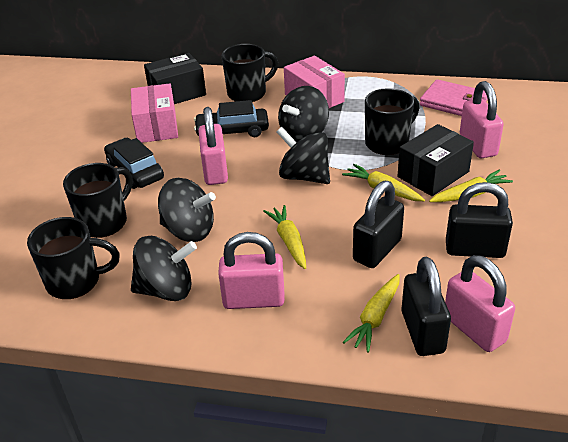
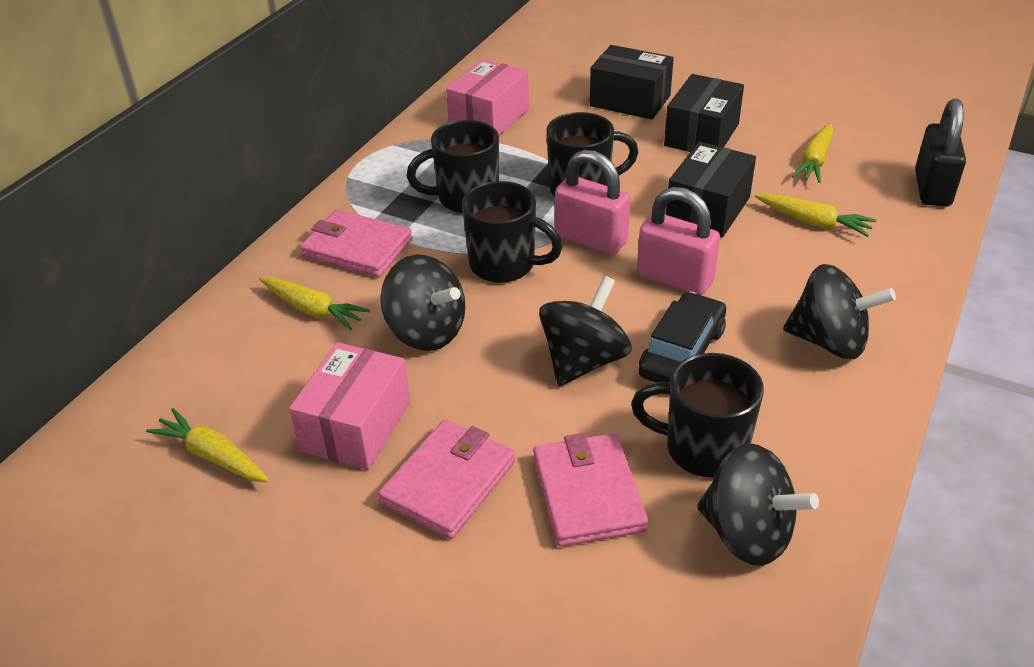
black box: [144,53,206,104] [397,124,474,196] = 2 -> [590,45,674,120] [664,74,744,152] [666,142,756,238] = 3
black car: [104,138,164,189] [194,100,269,137] = 2 -> [639,292,726,383] = 1
black padlock: [353,181,404,268] [401,257,451,356] [446,182,513,258] = 3 -> [915,99,966,207] = 1
pink padlock: [198,107,228,185] [218,232,285,309] [445,255,515,352] [460,81,504,158] = 4 -> [555,150,630,255] [637,187,720,295] = 2
pink wallet: [420,79,488,116] = 1 -> [300,210,412,277] [378,419,515,539] [533,433,648,547] = 3

